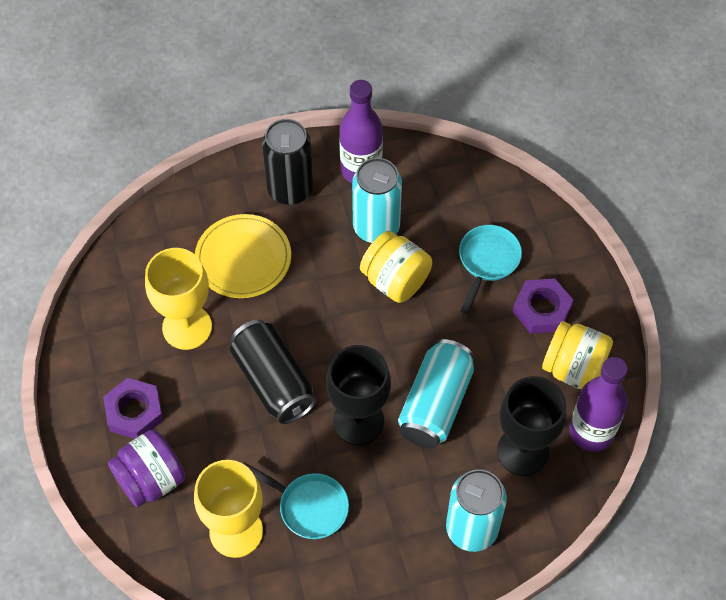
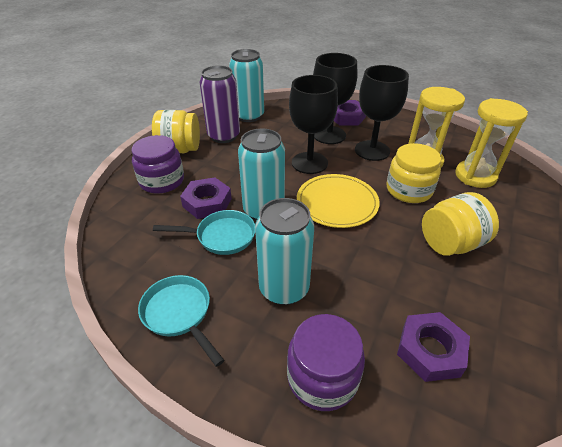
black can: [230,319,316,424] [262,119,313,205] = 2 -> none = 0
black goblet: [326,345,391,445] [497,376,566,476] = 2 -> [289,75,338,174] [313,53,357,144] [355,65,409,161] = 3
purple bottle: [339,80,383,183] [569,357,628,452] = 2 -> none = 0
purple can: none = 0 -> [199,65,240,143] = 1
purple jar: [108,429,186,507] = 1 -> [132,135,184,194] [287,314,365,411] = 2
purple nut: [103,378,163,439] [513,278,573,334] = 2 -> [180,177,232,219] [334,100,366,126] [397,312,470,382] = 3
yellow goblet: [145,248,212,350] [194,460,263,558] = 2 -> none = 0
yellow hourglass: none = 0 -> [408,87,465,168] [455,98,528,188] = 2
yellow jar: [360,231,432,303] [542,321,613,389] = 2 -> [152,110,200,153] [387,143,441,203] [422,192,499,256] = 3

